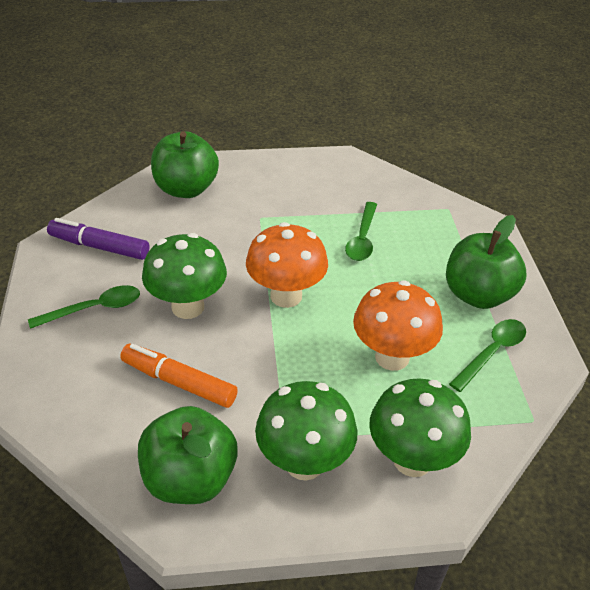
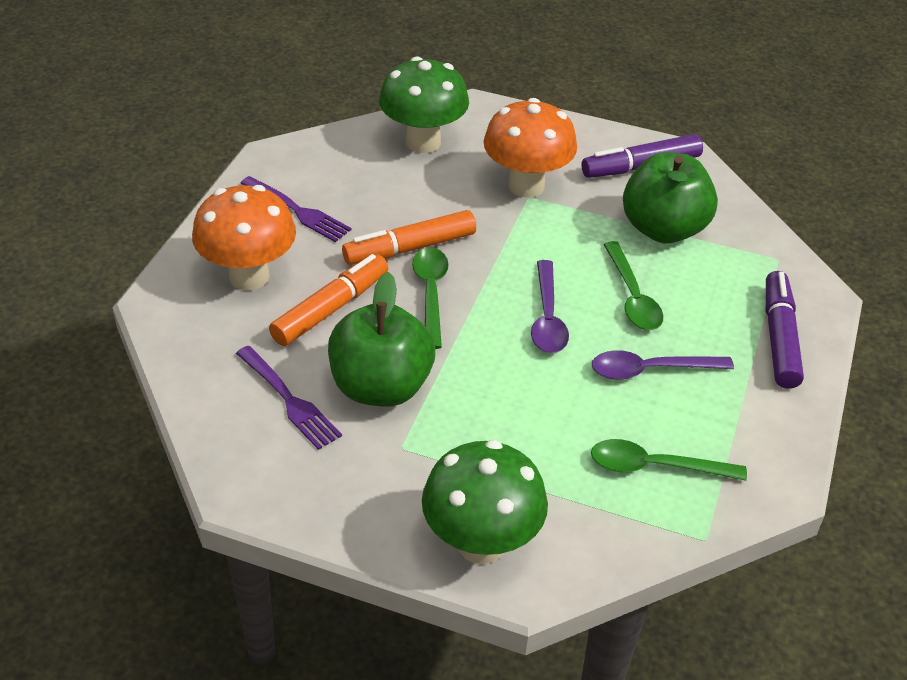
green apple: [138,406,238,504] [151,131,219,198] [446,215,526,309] = 3 -> [328,272,435,407] [623,152,718,243] = 2
green mushroom: [142,233,227,319] [255,381,358,481] [369,378,471,477] = 3 -> [379,57,469,153] [422,440,548,564] = 2
orange marker: [120,344,238,408] = 1 -> [269,254,388,346] [342,210,476,265] = 2
purple fork: none = 0 -> [236,346,342,450] [240,176,352,242] = 2
purple marker: [47,218,149,260] = 1 -> [581,134,703,178] [766,271,804,389] = 2
purple spoon: none = 0 -> [531,260,569,353] [592,350,734,380] = 2

